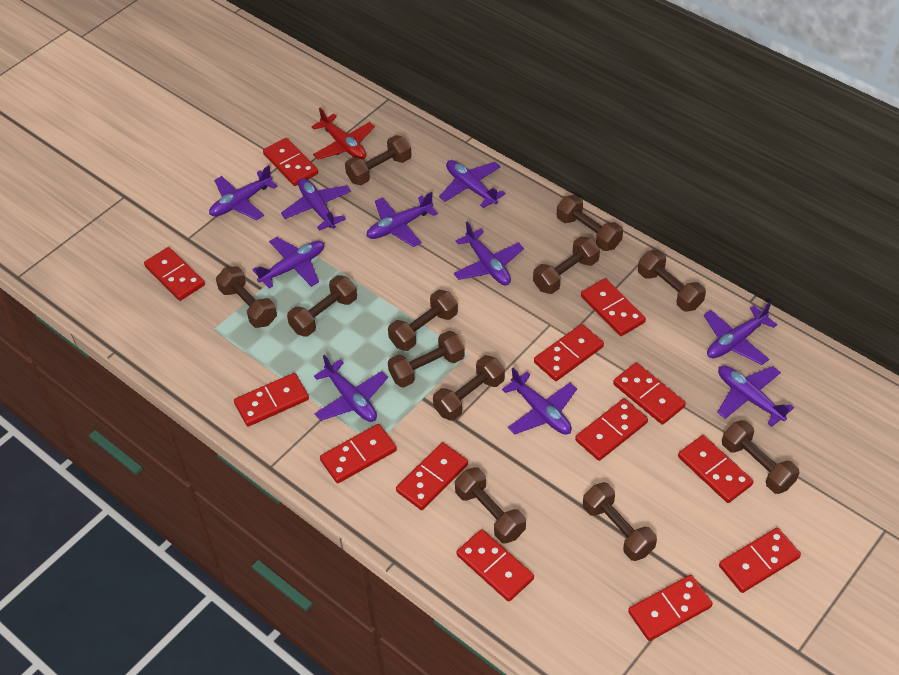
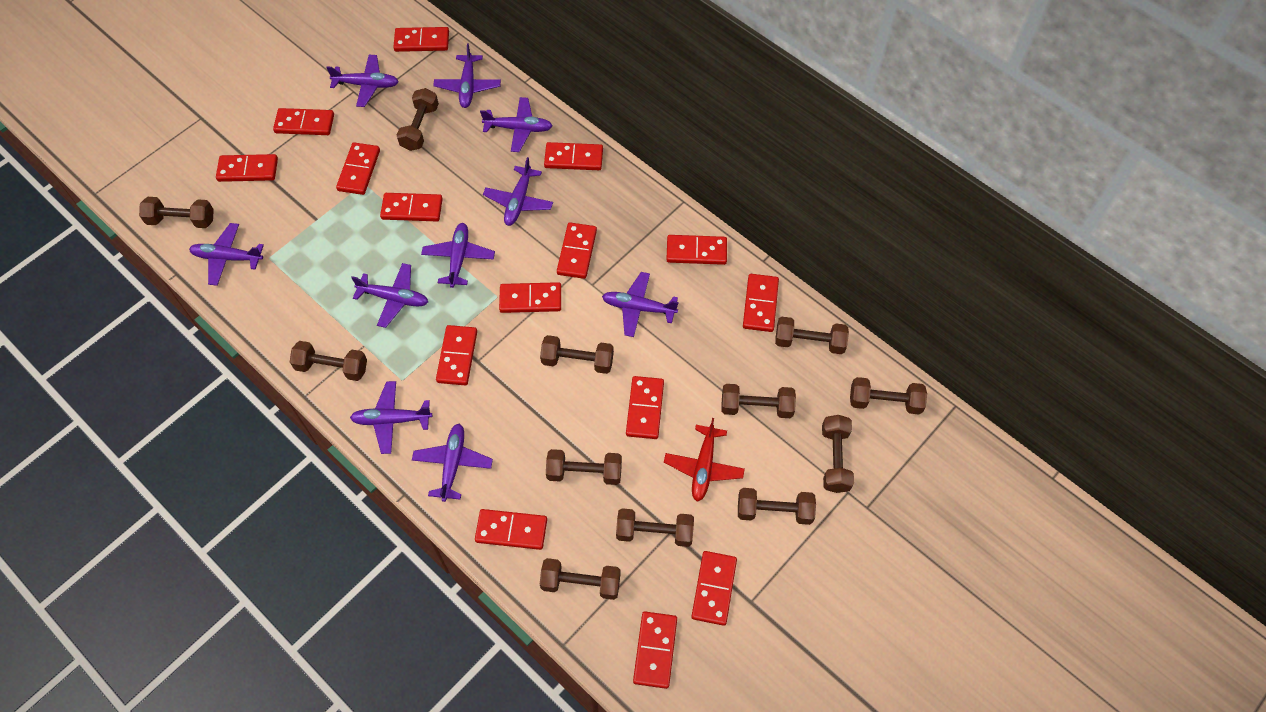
red domino: [144,247,205,301] [234,373,309,426] [263,138,318,186] [320,424,397,483] [396,442,468,510] [456,529,534,602] [534,324,604,381] [575,399,648,461] [581,278,646,336] [613,363,686,425] [628,575,713,641] [678,435,753,503] [719,528,801,593] = 13 -> [216,154,278,182] [273,108,334,135] [336,142,380,195] [380,193,443,221] [393,27,449,52] [436,325,477,385] [475,509,547,550] [499,282,561,313] [544,142,603,170] [557,223,597,279] [626,376,664,439] [633,612,677,689] [666,235,727,265] [691,551,737,626] [743,274,779,332] = 15

